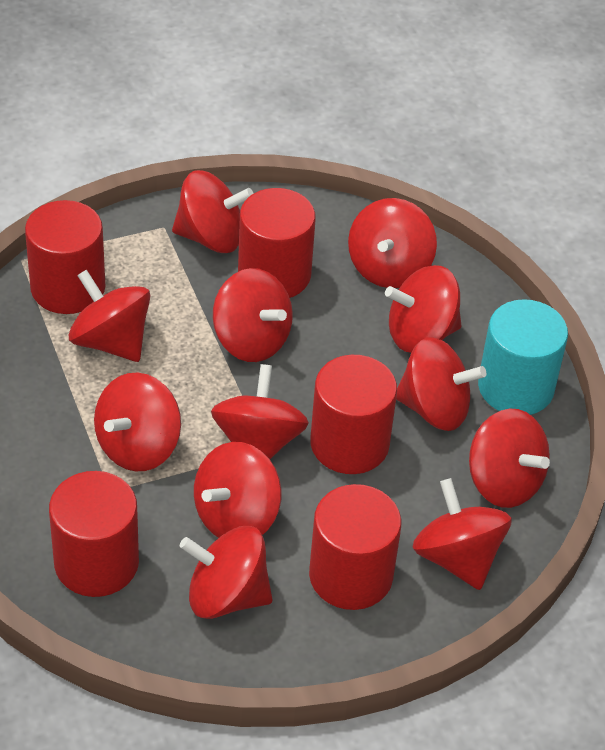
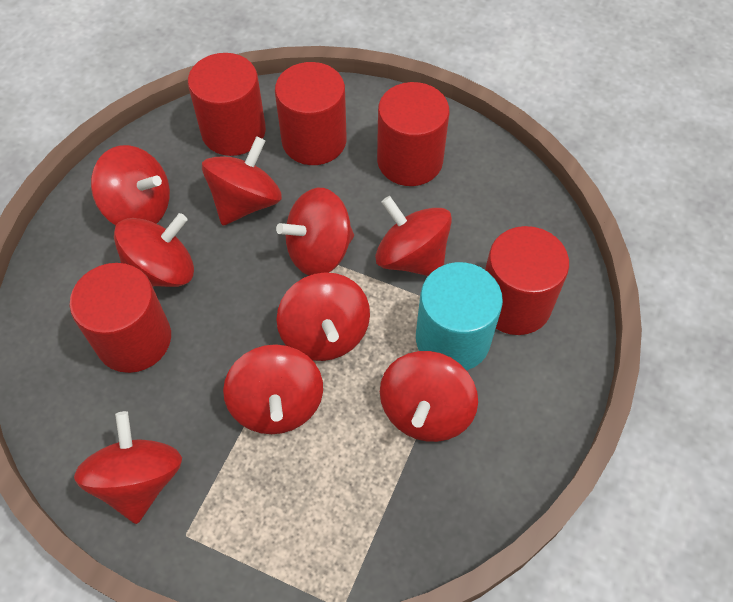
red spinning top: [69,270,150,362] [94,372,181,471] [172,170,254,253] [180,526,273,619] [194,442,282,538] [211,364,309,459] [213,268,293,362] [348,198,437,288] [385,265,462,353] [396,337,486,431] [413,478,512,590] [469,408,550,508] = 12 -> [74,411,182,524] [91,145,170,226] [114,213,194,287] [202,136,282,226] [223,344,323,434] [276,188,354,276] [276,272,370,361] [375,196,452,276] [380,351,478,442] = 9

